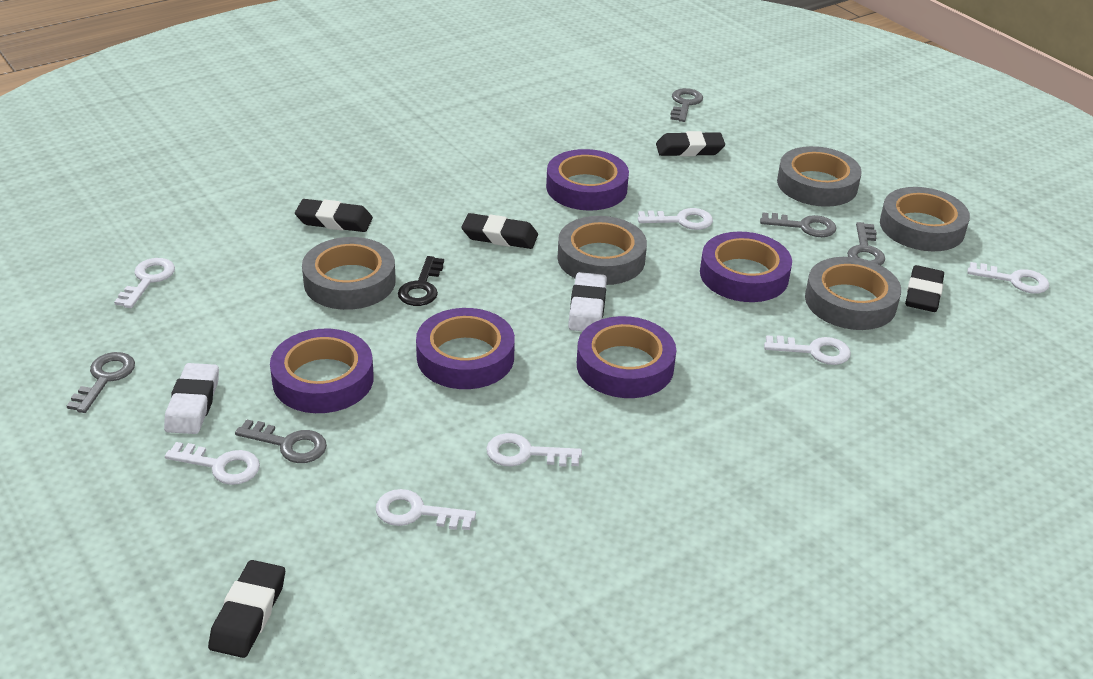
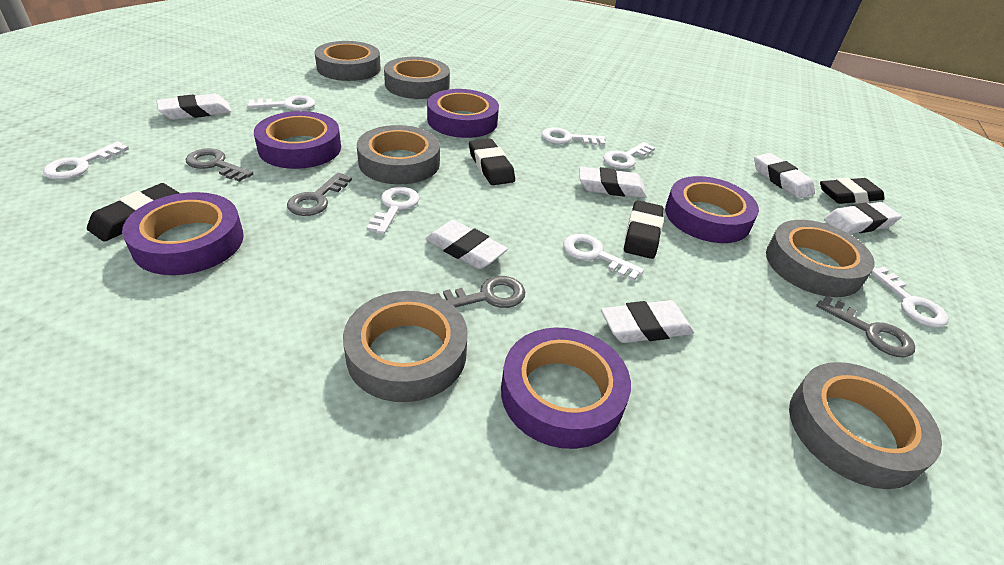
black eraser: [208,560,285,658] [295,199,373,232] [462,213,538,249] [656,131,725,156] [905,265,944,312] = 5 -> [87,183,180,242] [469,139,515,185] [624,200,664,259] [820,178,885,204] = 4
black key: [398,256,444,306] = 1 -> none = 0
grey key: [67,352,135,413] [235,419,327,463] [670,88,703,122] [760,213,836,237] [847,222,885,265] = 5 -> [186,148,253,182] [287,172,352,216] [432,276,525,308] [816,295,915,357] = 4
grey tape: [302,237,396,310] [557,216,647,285] [777,146,862,207] [805,257,901,330] [880,187,970,251] = 5 -> [314,41,381,81] [343,291,468,402] [357,125,440,184] [384,57,450,99] [766,220,875,297] [789,362,942,489] = 6
white eraser: [164,363,219,434] [568,272,607,331] = 2 -> [157,94,231,120] [426,220,508,269] [579,167,647,198] [601,300,694,343] [754,153,815,199] [824,202,902,234] = 6

